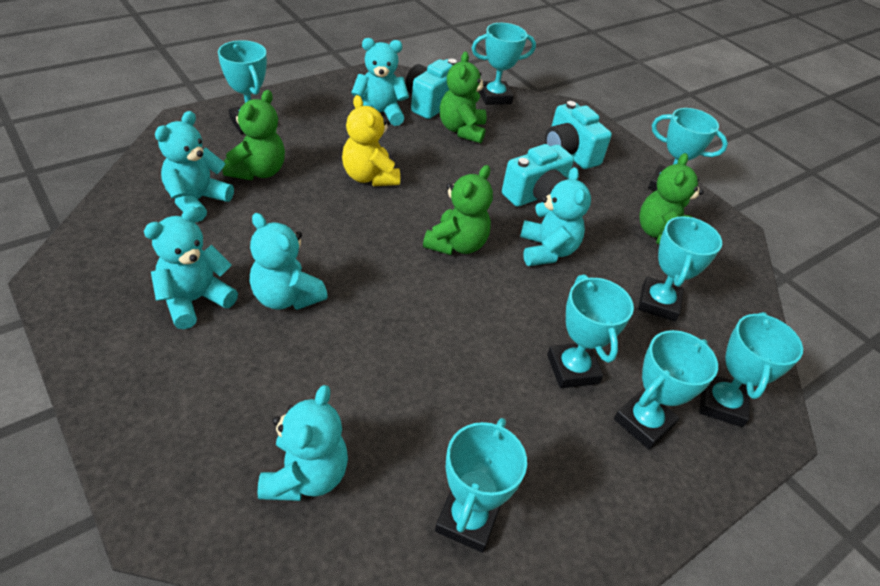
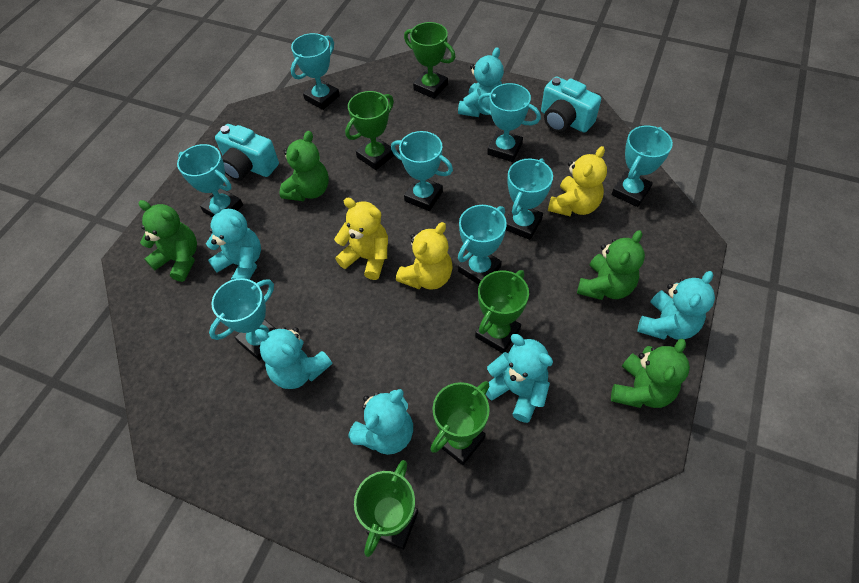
green trophy: none = 0 -> [345,91,394,170] [354,460,418,557] [404,22,455,99] [430,381,490,465] [475,270,529,353] = 5
turquoise camera: [405,59,457,119] [502,144,574,207] [545,101,612,169] = 3 -> [215,124,279,181] [541,76,601,133] = 2
yellow teddy bear: [342,95,400,186] = 1 -> [334,198,388,280] [396,222,453,290] [548,146,607,217] = 3

